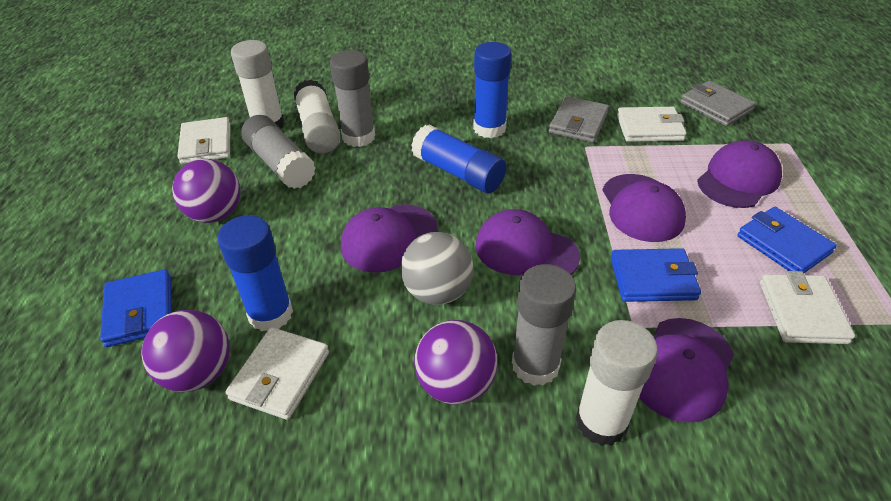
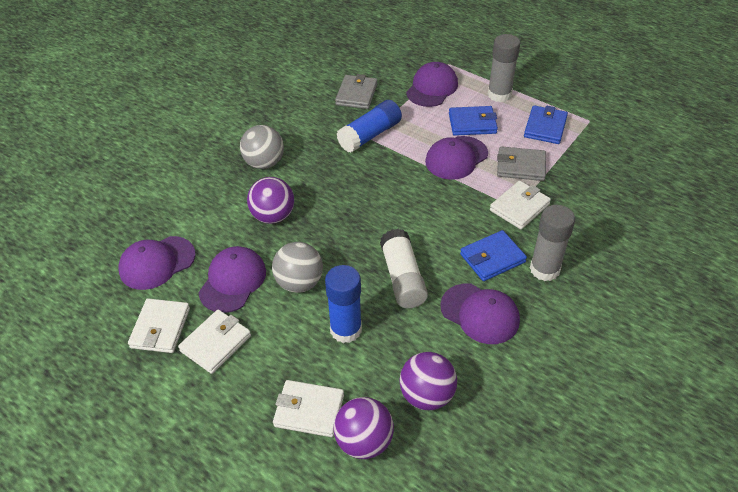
blue glue stick: [217,215,293,332] [411,124,506,193] [473,42,512,138] = 3 -> [325,265,362,343] [337,100,402,153] = 2
grey ball: [401,232,474,305] = 1 -> [240,125,284,169] [272,242,323,293] = 2
grey glue stick: [241,115,316,189] [330,50,375,147] [512,264,576,386] = 3 -> [487,34,520,102] [530,205,575,281] = 2
white glue stick: [231,40,285,129] [294,80,341,154] [576,320,658,446] = 3 -> [380,229,428,308] = 1

